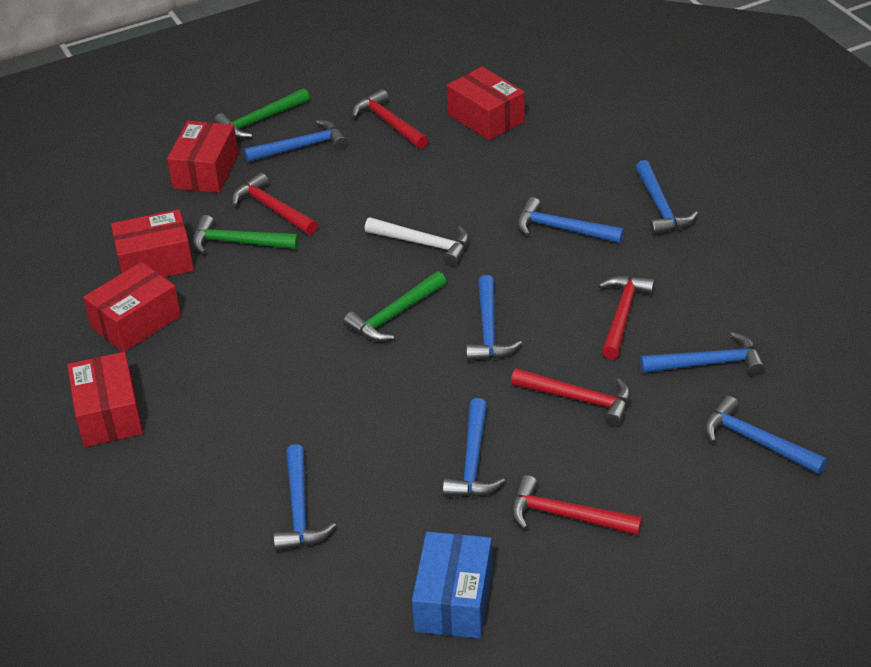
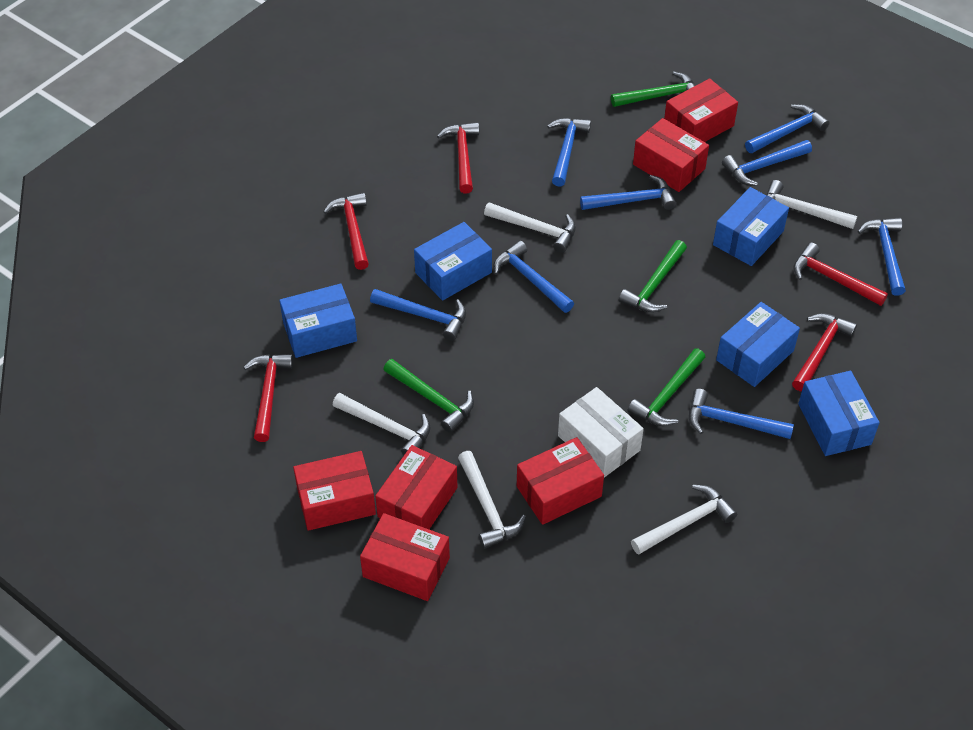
blue box: [412,532,492,639] = 1 -> [279,284,357,358] [414,222,492,301] [713,187,789,266] [716,302,800,387] [798,371,880,456] = 5
green hammer: [192,215,299,254] [214,88,310,139] [343,271,447,342] = 3 -> [383,359,474,433] [611,71,695,107] [619,240,687,313] [628,348,705,426] = 4
red box: [67,352,143,447] [83,262,181,352] [111,209,194,277] [167,121,239,193] [447,67,525,141] = 5 -> [293,451,376,531] [360,513,450,601] [375,445,458,529] [517,437,604,525] [633,118,709,192] [664,78,738,142] = 6
white box: none = 0 -> [558,387,644,478] = 1
white hammer: [365,217,469,266] = 1 -> [333,393,431,455] [458,451,526,549] [484,202,576,253] [631,485,738,555] [767,180,857,229] = 5

